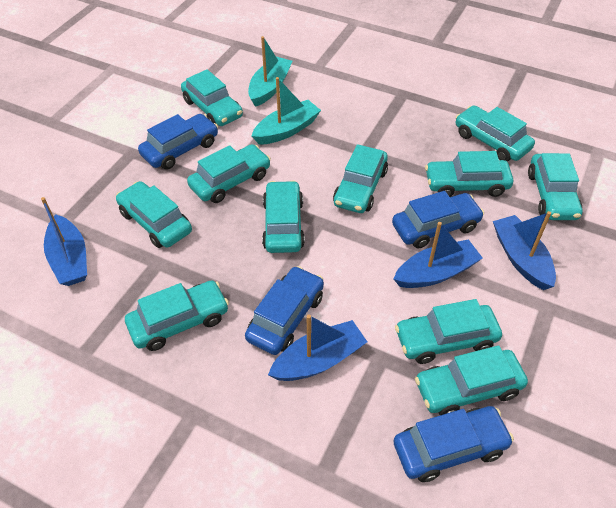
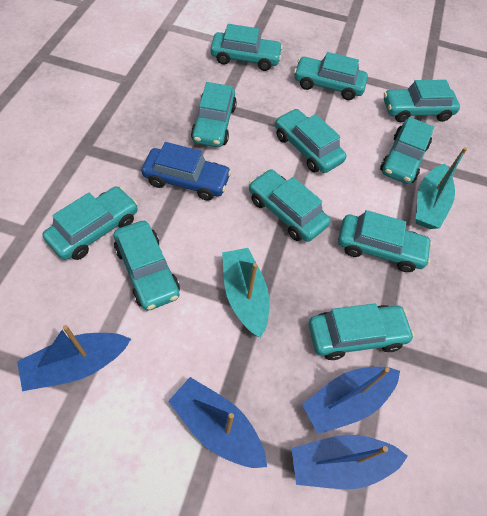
blue car: [138,114,218,170] [245,266,324,355] [392,191,484,249] [394,406,514,482] = 4 -> [142,142,232,201] = 1

